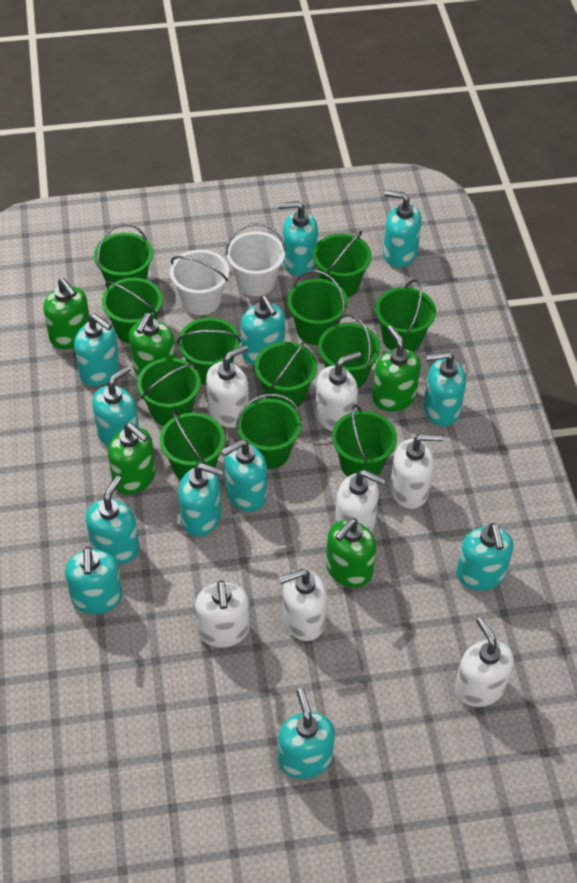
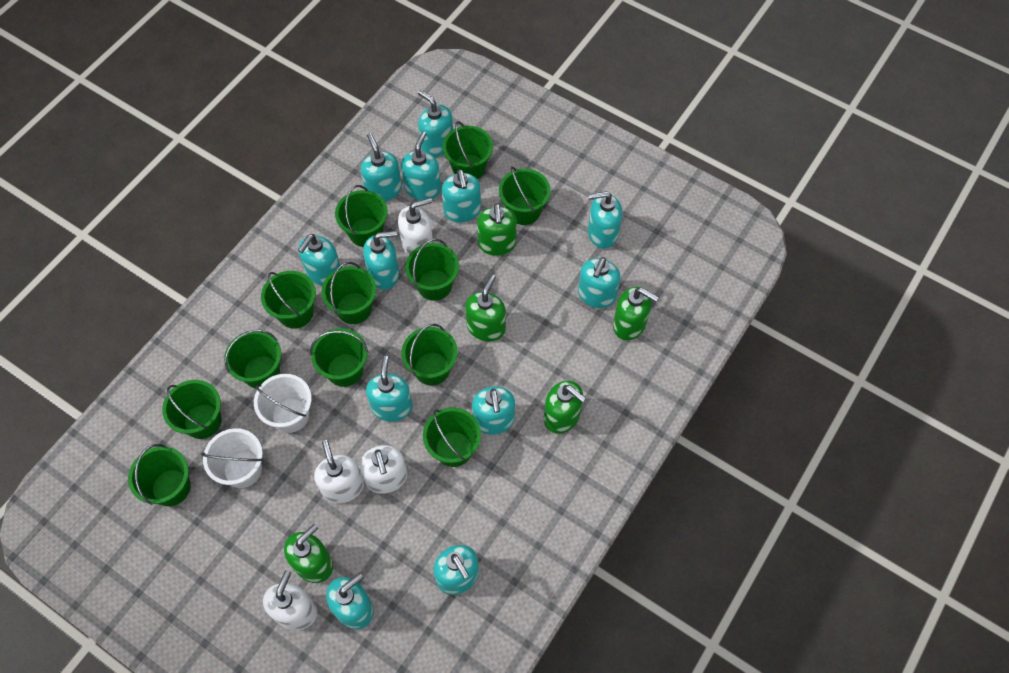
white soap dispenser: [195,580,249,647] [206,345,249,428] [279,569,327,641] [315,351,361,431] [335,470,386,532] [390,434,444,509] [455,617,514,707] = 7 -> [263,570,317,630] [314,440,364,504] [359,445,407,494] [398,198,433,256] = 4

